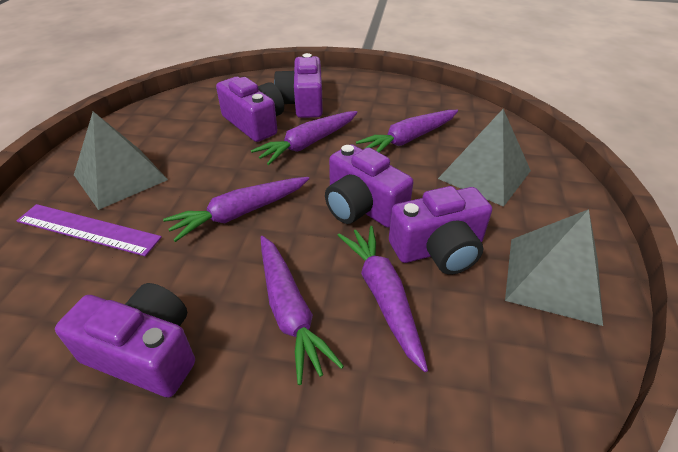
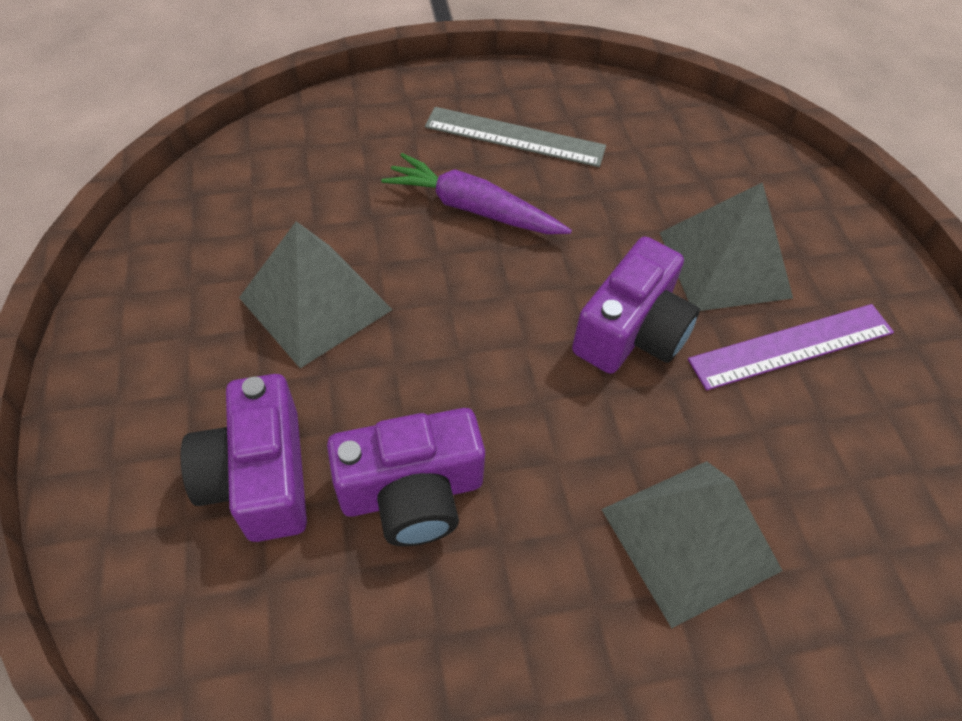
grey ruler: none = 0 -> [425,107,606,167] = 1
purple camera: [55,283,195,398] [216,77,284,142] [274,53,323,118] [325,144,413,228] [389,186,492,275] = 5 -> [180,374,307,542] [327,408,485,546] [572,237,700,374] = 3
purple carrot: [163,177,309,242] [251,111,358,165] [260,236,344,385] [338,226,428,372] [356,110,458,152] = 5 -> [381,153,572,234] = 1

